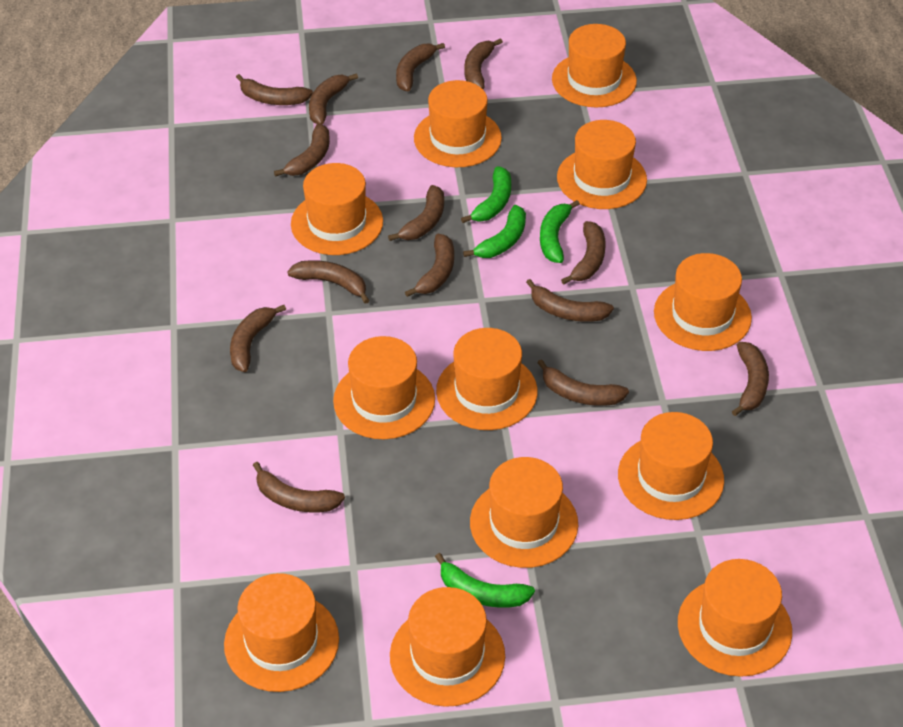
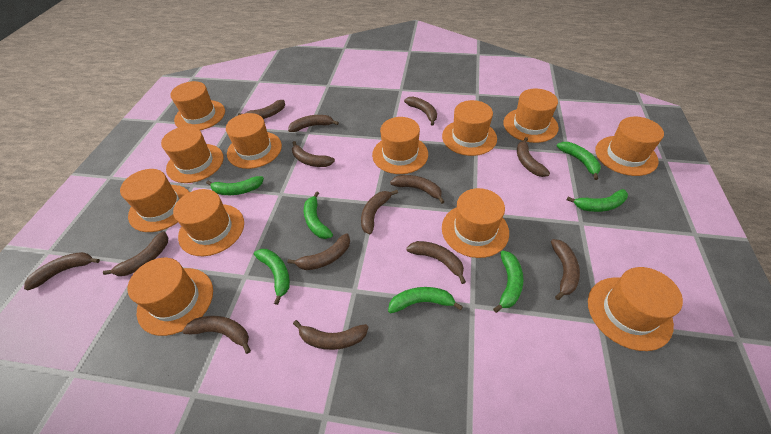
green banana: [435,553,535,608] [461,166,511,223] [463,205,526,258] [540,200,580,263] = 4 -> [206,176,264,195] [254,249,290,305] [304,191,333,239] [388,287,463,314] [493,251,523,313] [557,142,601,180] [567,189,628,212] = 7

